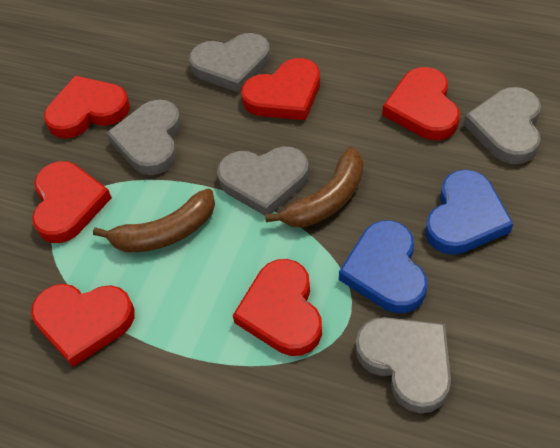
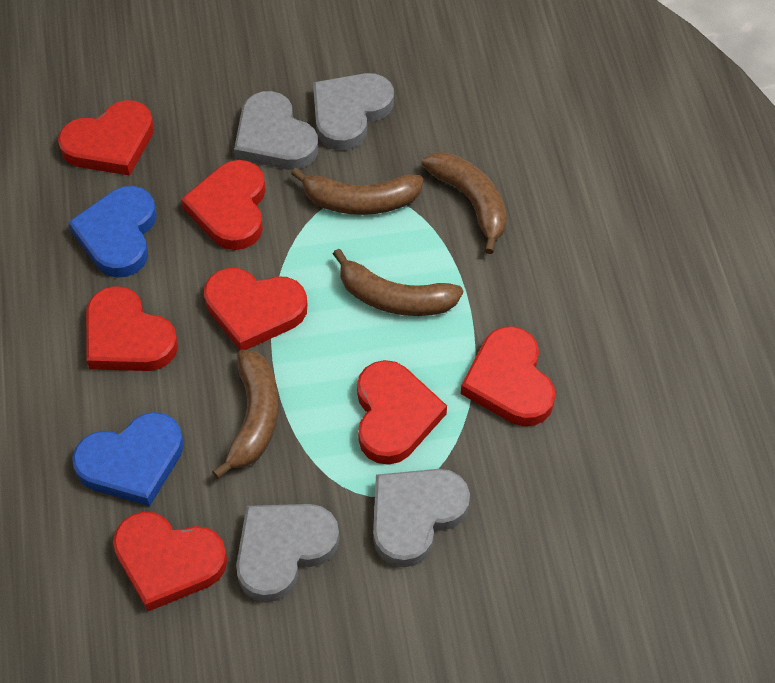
brown banana: [93,189,215,252] [265,147,363,227] = 2 -> [212,350,279,479] [291,168,424,215] [333,249,463,316] [421,152,507,254] = 4
grey heart: [107,100,181,175] [189,33,270,93] [217,146,309,216] [356,317,451,414] [463,87,541,164] = 5 -> [234,91,318,170] [236,504,339,602] [313,73,394,151] [373,469,470,567] = 4
red heart: [31,284,135,367] [32,161,112,243] [44,76,130,139] [233,259,322,356] [241,58,320,120] [382,67,460,140] = 6 -> [58,100,154,176] [86,286,178,371] [113,512,227,611] [181,160,266,250] [204,268,307,350] [357,360,447,465] [461,326,555,426] = 7

